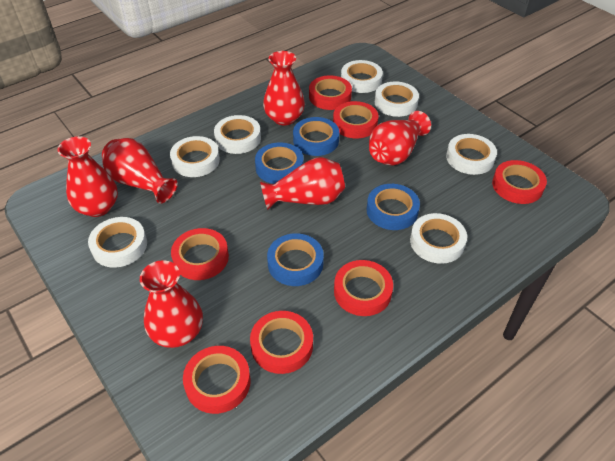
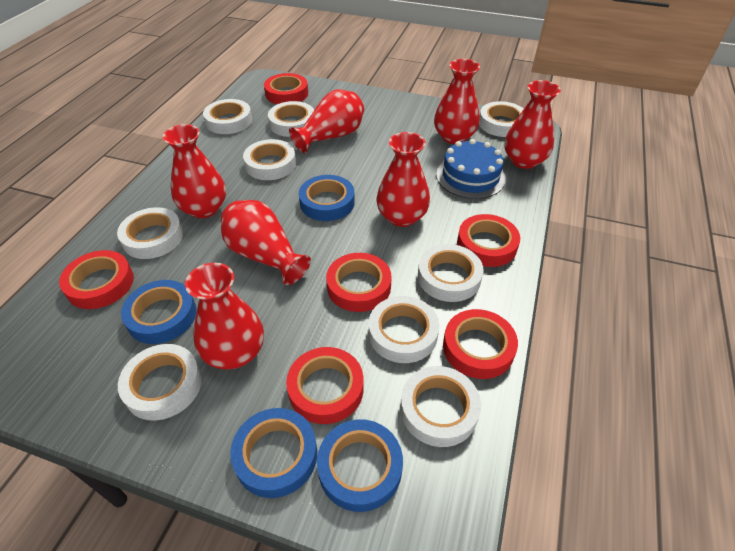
blue cake: none = 0 -> [436,139,506,199] = 1
red tape: [171,228,229,280] [183,346,251,414] [250,311,313,374] [309,75,352,110] [333,101,379,138] [334,260,393,316] [492,160,547,204] = 7 -> [59,250,134,309] [264,73,308,104] [286,347,364,424] [326,253,392,312] [443,309,518,379] [457,214,520,267] = 6
red vase: [57,136,118,217] [102,138,178,204] [140,260,203,348] [260,157,345,210] [263,51,305,125] [369,111,431,166] = 6 -> [162,124,226,218] [185,263,264,369] [221,200,311,285] [289,89,364,153] [376,132,430,227] [434,59,480,144] [504,80,561,169] = 7
white tape: [88,217,147,268] [170,136,220,177] [214,115,261,154] [341,60,383,93] [375,82,419,117] [410,213,467,264] [446,134,497,175] = 7 -> [117,207,183,259] [118,344,202,421] [203,99,252,134] [243,139,296,180] [268,101,314,137] [369,296,439,363] [400,366,481,447] [418,244,484,302] [479,101,523,137] = 9

